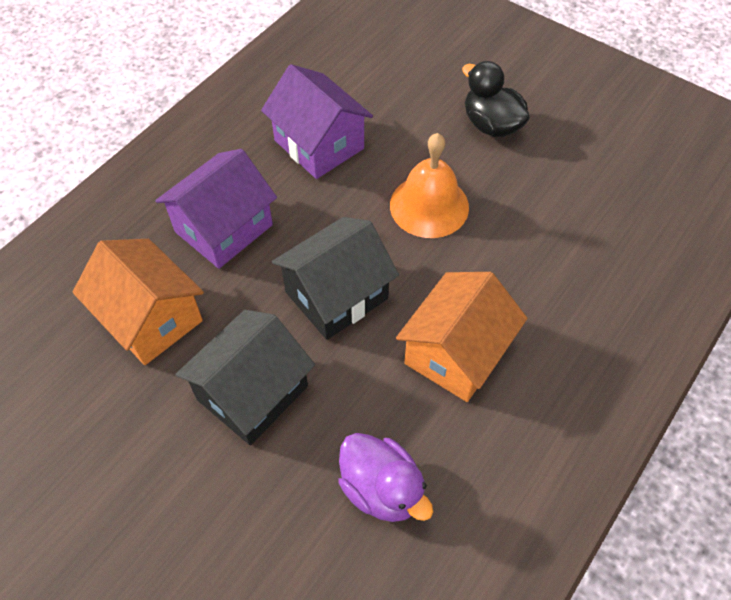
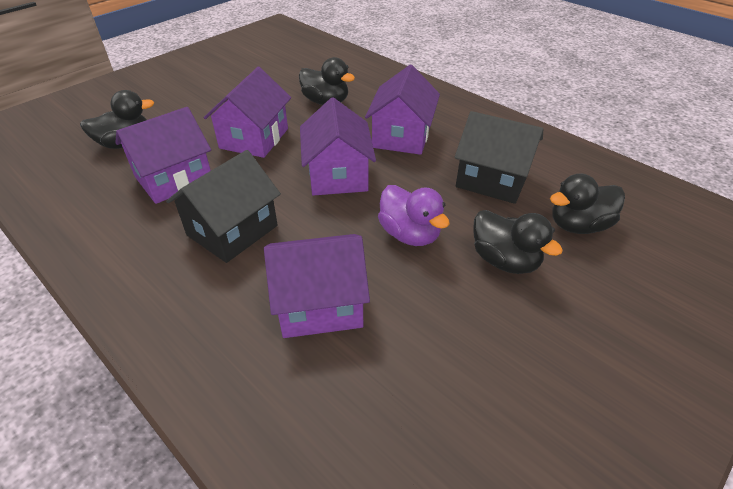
black duck: [462,61,530,137] = 1 -> [80,90,155,149] [299,57,355,105] [473,210,563,274] [550,173,625,234] = 4
orange bell: [390,133,469,238] = 1 -> none = 0
orange house: [72,239,204,365] [396,272,527,402] = 2 -> none = 0
purple house: [155,149,277,269] [261,64,373,179] = 2 -> [115,107,211,204] [204,67,291,158] [264,234,370,338] [300,97,376,196] [365,65,440,155] = 5

